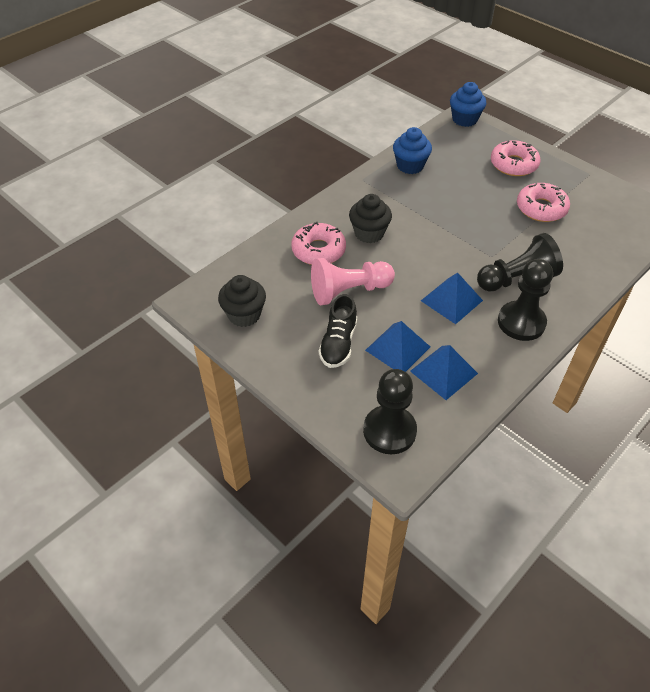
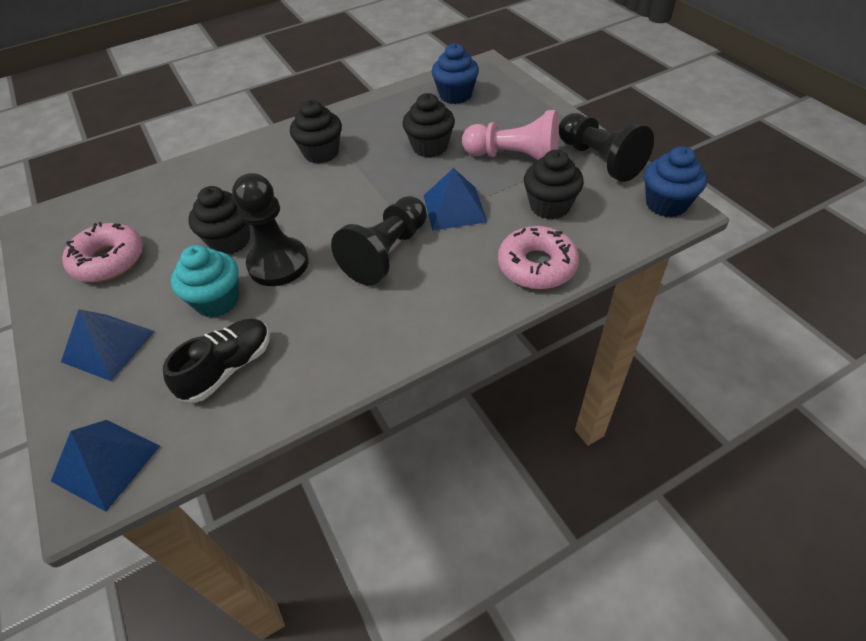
black cupcake: [218,275,266,327] [349,194,392,243] = 2 -> [188,186,250,254] [290,100,342,164] [403,93,455,158] [524,150,584,219] = 4
pink donut: [291,222,346,265] [491,140,540,176] [517,183,570,222] = 3 -> [62,222,143,282] [498,226,579,289] = 2
turquoise cupcake: none = 0 -> [171,245,239,317] = 1

